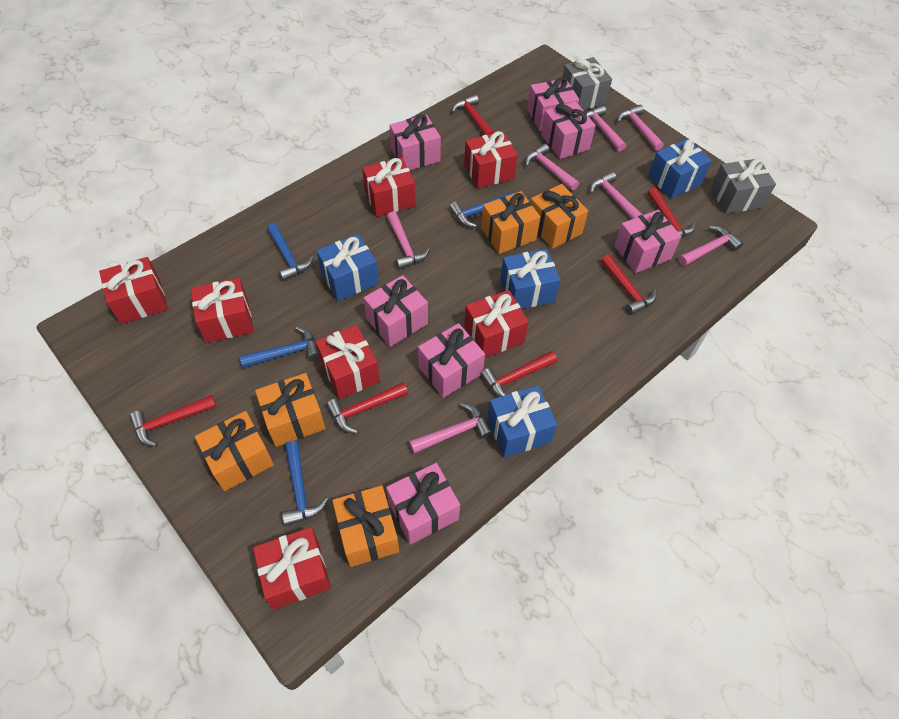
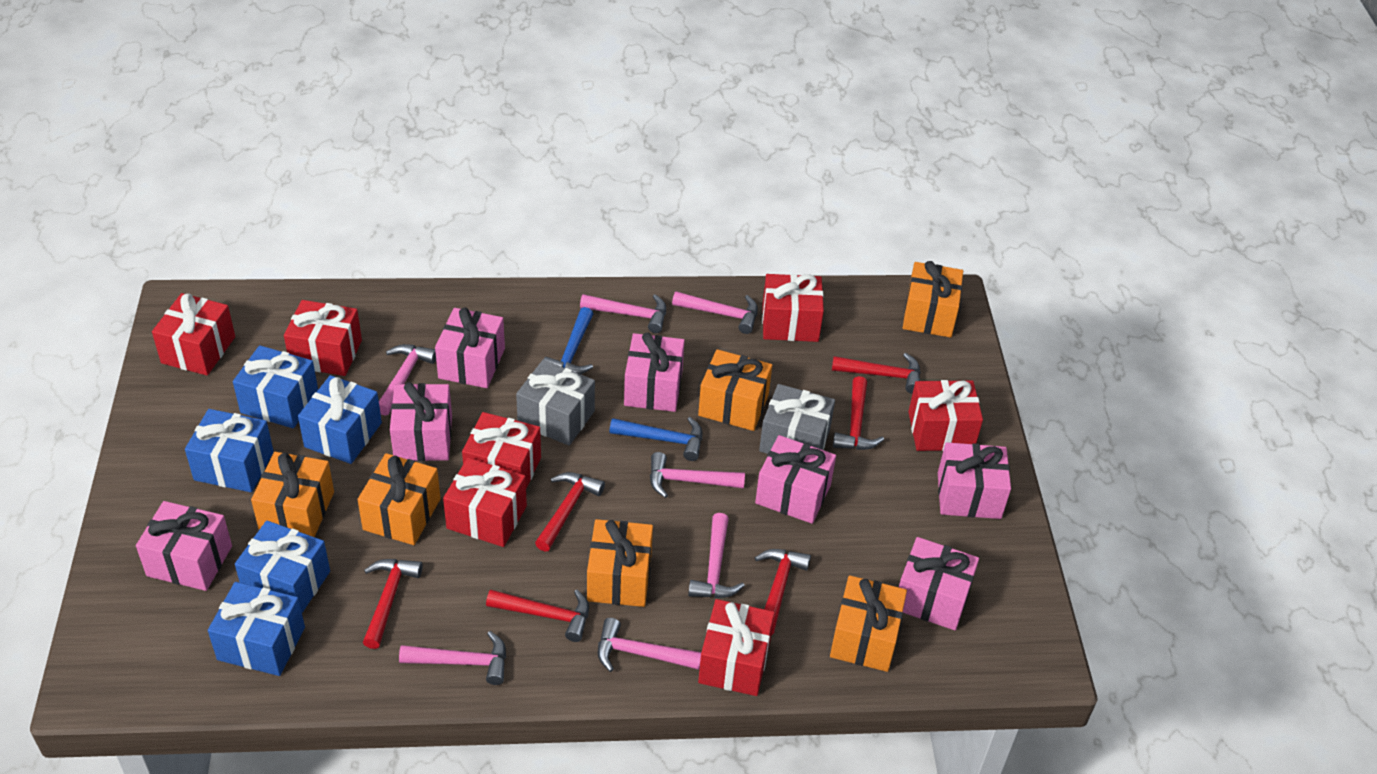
blue gift: [316,234,379,301] [487,385,557,458] [500,249,561,309] [648,139,712,199] = 4 -> [185,409,274,492] [208,582,305,676] [233,345,318,428] [235,520,330,613] [298,375,382,464] = 5
blue hammer: [240,327,319,368] [267,223,313,281] [282,441,329,526] [449,191,514,227] = 4 -> [544,307,593,374] [609,417,702,461] = 2
orange gift: [195,411,274,491] [255,373,325,447] [332,485,399,567] [481,191,541,254] [531,184,588,249] = 5 -> [251,452,334,537] [357,453,441,545] [587,519,653,607] [698,349,772,431] [830,575,907,672] [903,261,963,338] = 6

